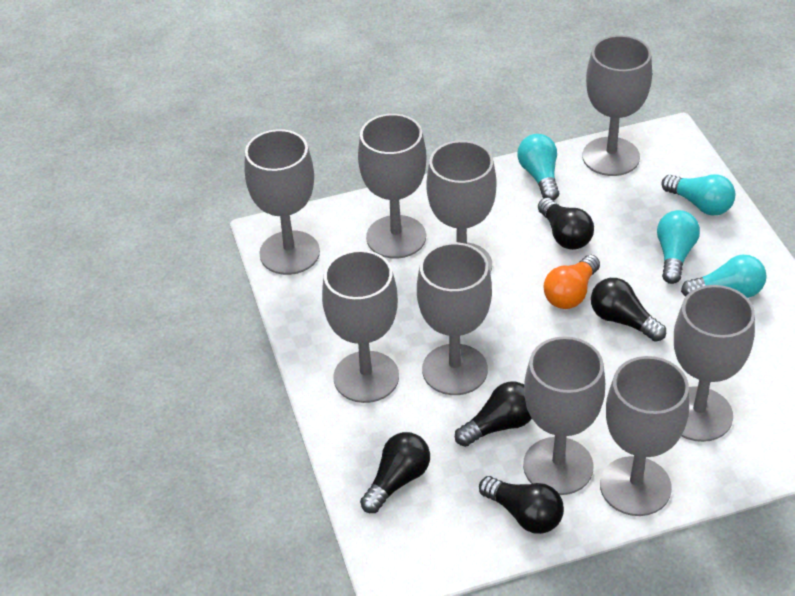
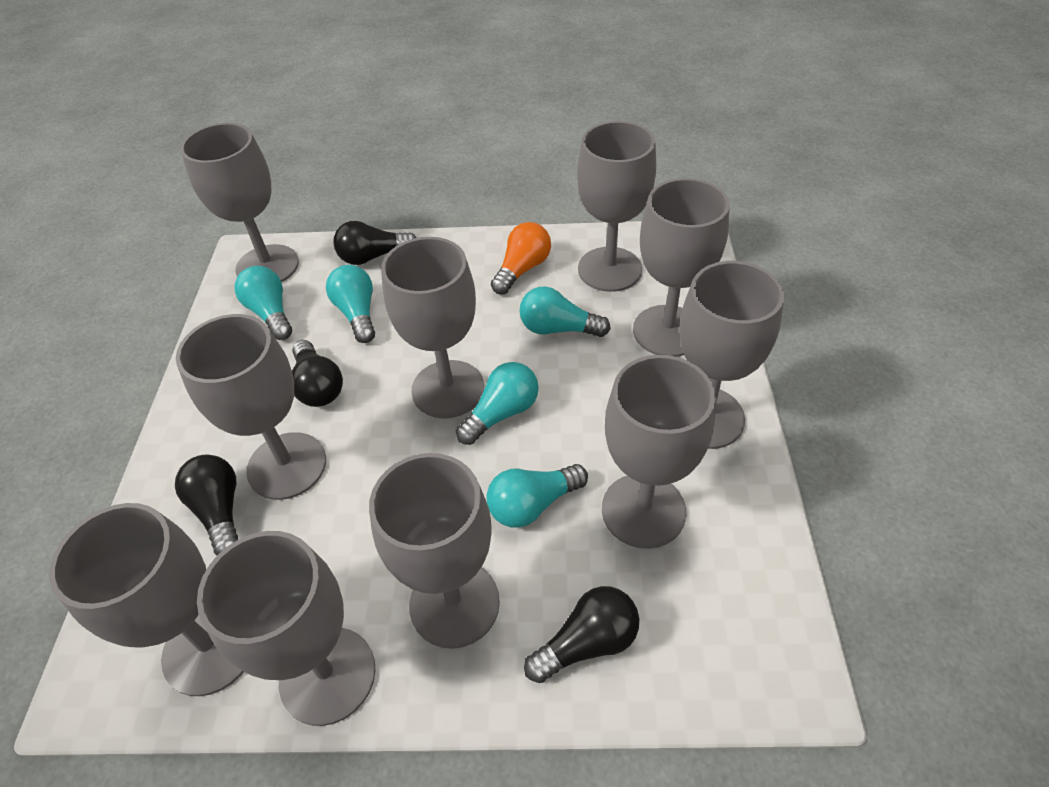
black light bulb: [360,432,430,513] [455,381,532,447] [479,476,564,534] [538,198,594,250] [591,278,666,342] = 5 -> [175,455,238,555] [292,340,343,407] [333,221,417,265] [524,586,639,683] = 4
grey goblet: [245,129,320,275] [322,250,399,403] [358,114,426,259] [417,242,492,395] [426,140,496,273] [523,336,605,495] [582,35,652,176] [600,356,689,516] [674,285,755,442] = 9 -> [49,503,244,696] [176,314,326,500] [180,123,299,282] [197,531,375,726] [369,453,500,649] [381,237,484,418] [577,121,656,292] [602,355,716,549] [633,178,730,357] [679,261,784,449] = 10
turquoise light bulb: [517,134,559,201] [657,210,700,284] [661,174,735,216] [681,255,766,298] = 4 -> [234,266,292,340] [326,265,375,343] [456,362,539,445] [486,464,588,528] [519,286,611,337] = 5

